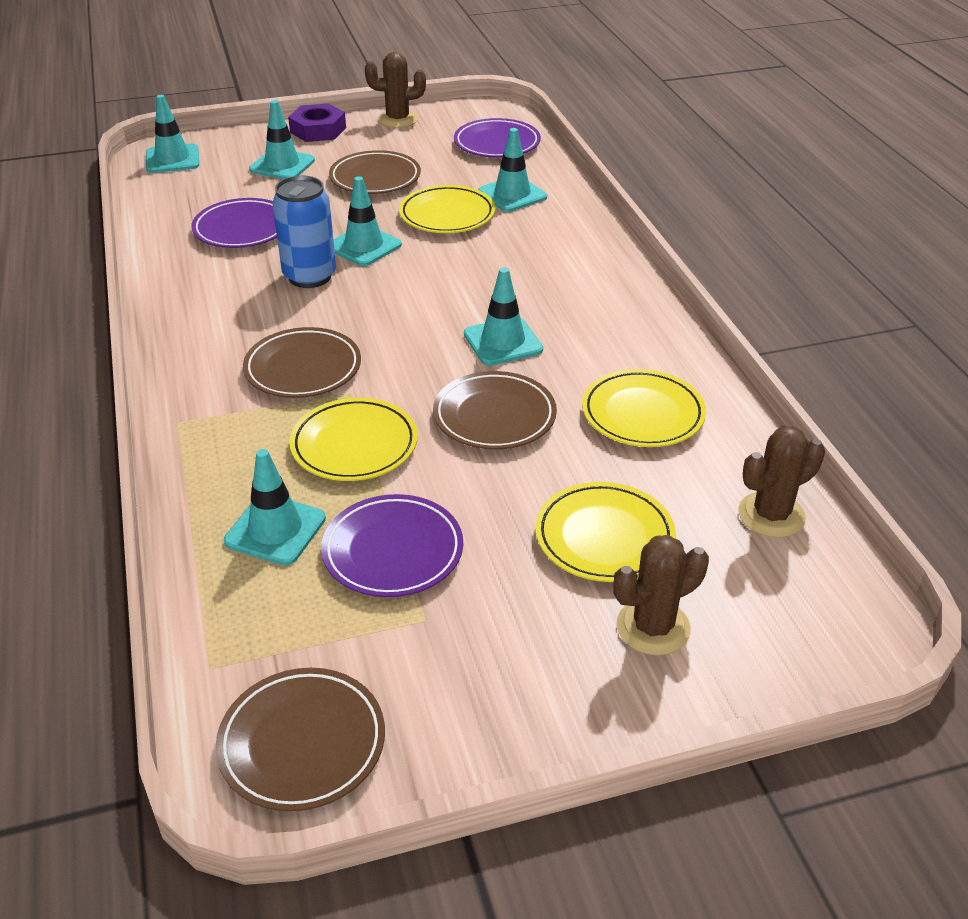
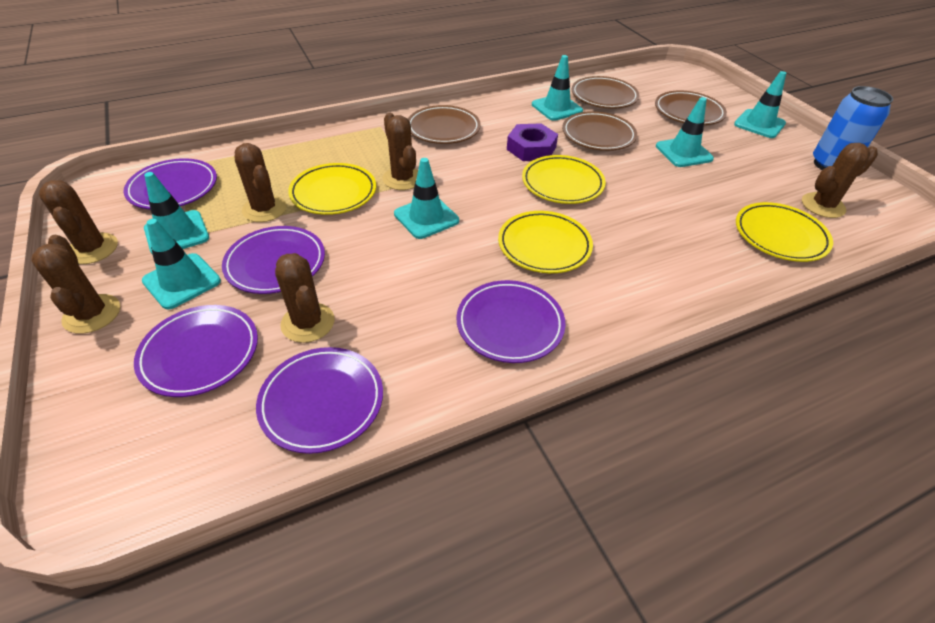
brown cactus: [365,52,426,128] [613,535,709,655] [738,426,825,538] = 3 -> [31,235,120,334] [39,180,118,264] [234,143,287,222] [275,253,335,343] [382,113,418,190] [802,143,878,218] = 6
purple plate: [191,198,277,248] [321,494,463,597] [454,118,541,158] = 3 -> [124,158,217,210] [134,305,258,397] [222,226,325,294] [256,347,383,454] [456,280,565,363] = 5

